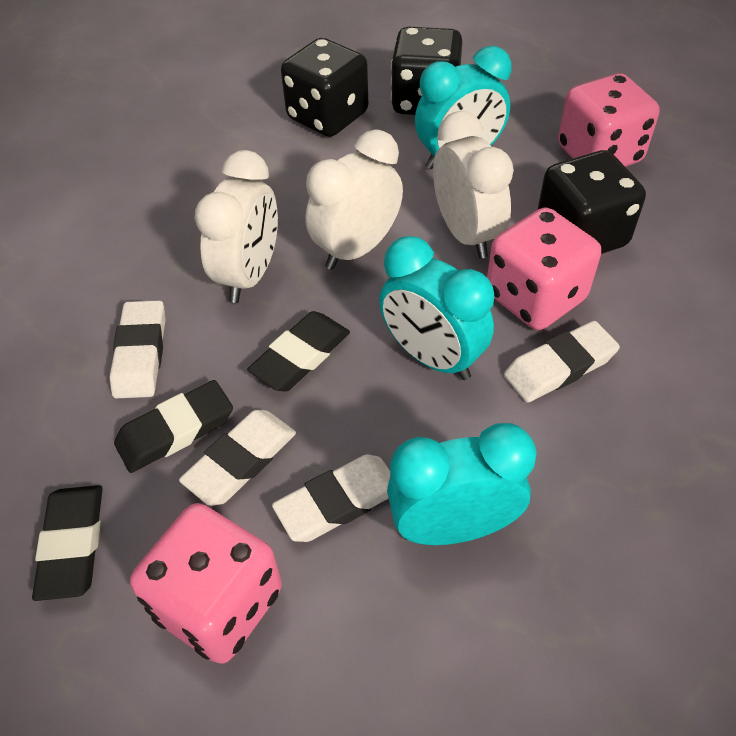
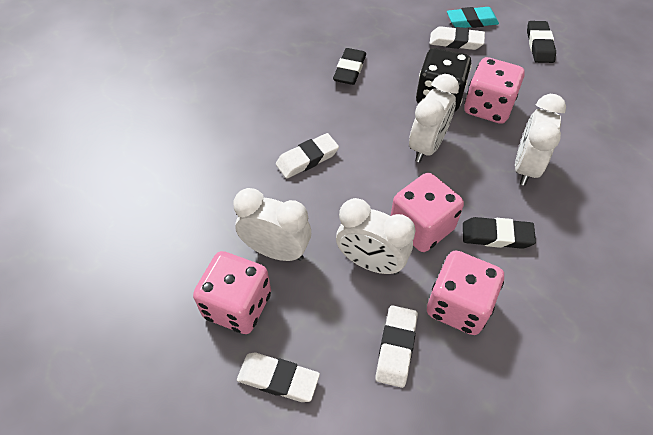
black dice: [281,38,368,137] [391,27,463,115] [538,150,646,254] = 3 -> [416,48,472,112] = 1
pink dice: [130,503,282,664] [487,207,601,330] [558,73,660,167] = 3 -> [193,251,271,334] [391,173,464,252] [427,251,504,335] [464,57,525,124] = 4
turquoise clock: [379,236,494,380] [387,423,537,545] [415,46,512,169] = 3 -> none = 0
turquoise eraser: none = 0 -> [447,7,499,28] = 1
white clock: [195,150,278,303] [305,129,403,270] [433,111,514,259] = 3 -> [233,188,311,261] [336,198,415,275] [409,74,459,163] [515,94,566,186] = 4

